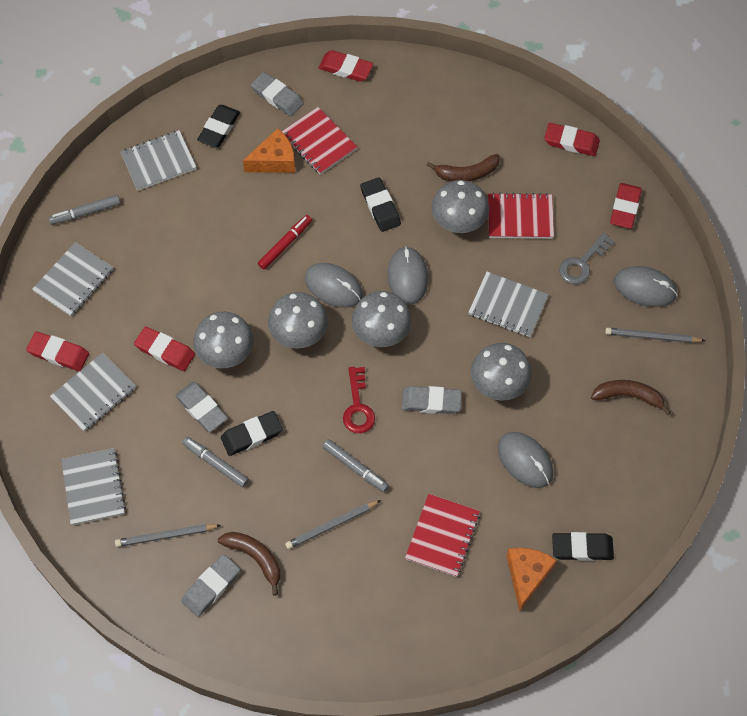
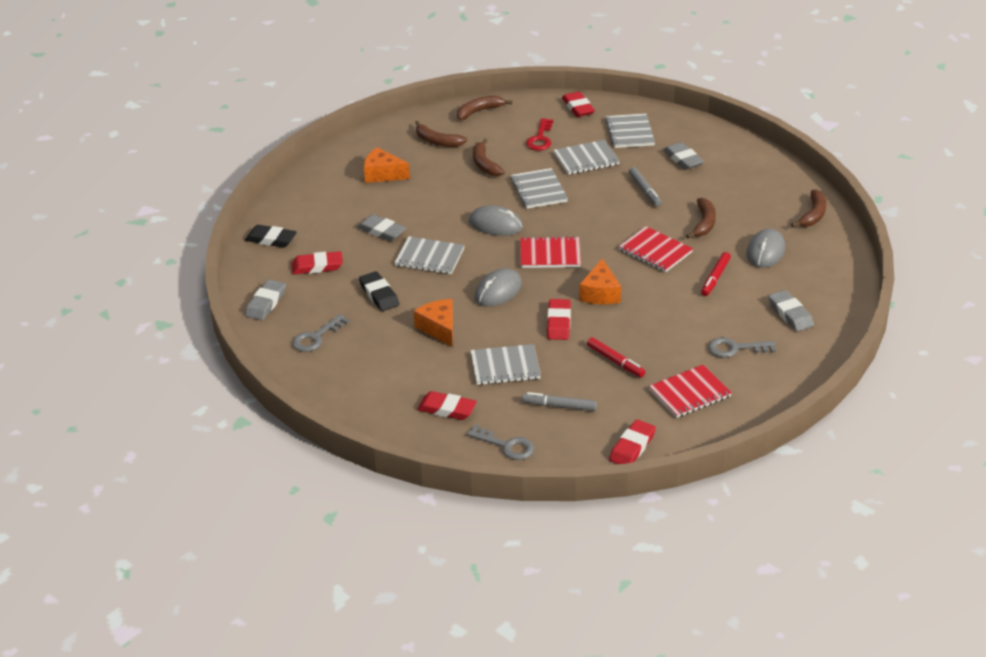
black eraser: [197,105,240,148] [221,411,283,456] [360,177,401,232] [552,532,614,561] = 4 -> [245,225,297,248] [359,271,399,311] = 2
brown banana: [218,532,280,596] [427,154,499,181] [591,380,671,415] = 3 -> [415,121,467,147] [457,96,512,120] [473,139,504,176] [686,198,716,238] [791,190,826,227] = 5
grey key: [559,233,615,284] = 1 -> [292,314,350,352] [467,424,535,460] [708,337,776,358] = 3
grey marker: [48,195,121,225] [182,437,249,487] [322,439,389,492] = 3 -> [522,392,597,411] [629,167,662,206] = 2
grey mouse: [305,263,362,308] [388,246,428,305] [498,432,553,488] [614,266,678,307] = 4 -> [469,205,523,236] [475,268,522,307] [746,229,785,268] = 3
grey mushroom: [193,312,254,368] [268,292,328,349] [352,291,412,347] [431,180,489,233] [471,343,532,401] = 5 -> none = 0
grey pencil: [115,524,221,547] [285,500,381,549] [605,328,706,343] = 3 -> none = 0
orange cheese: [243,128,295,173] [507,548,557,611] = 2 -> [364,148,410,183] [414,299,453,347] [579,258,621,304] = 3
red marker: [258,215,312,269] = 1 -> [587,337,645,377] [701,252,731,296] = 2

